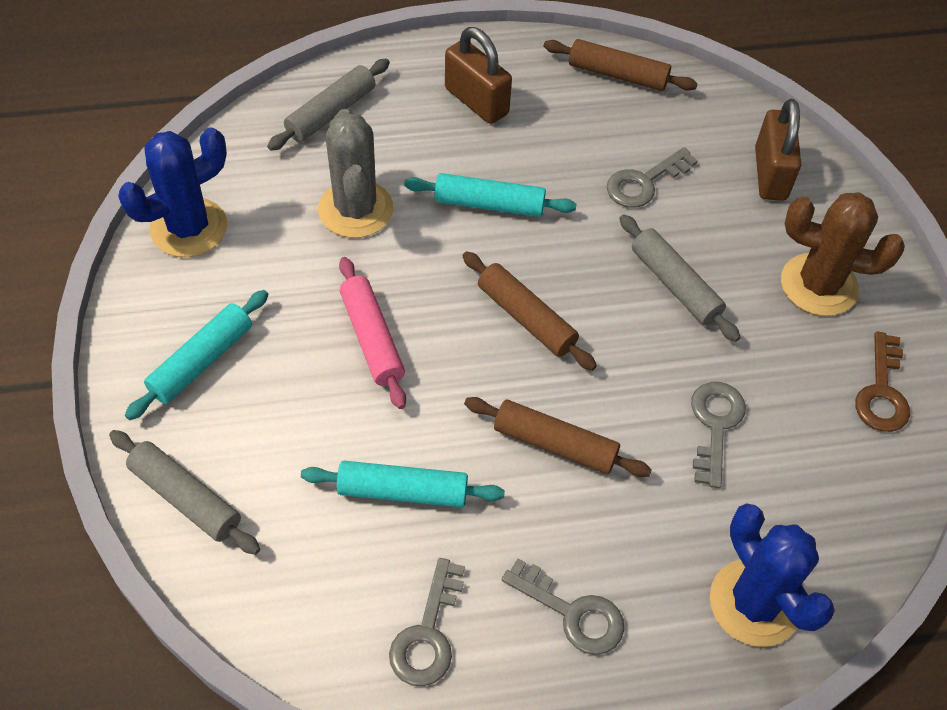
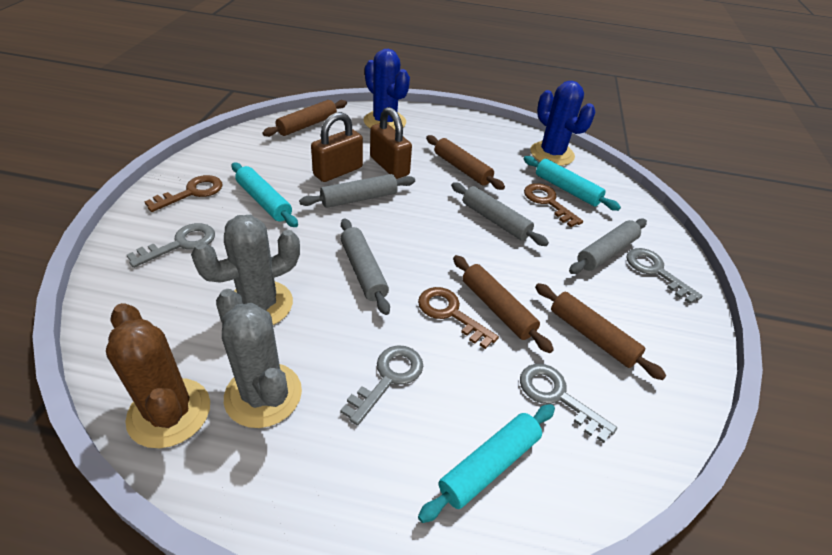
brown key: [855,332,910,432] = 1 -> [144,175,223,212] [418,287,499,349] [524,183,583,227] = 3
brown rolling pin: [462,251,597,371] [464,397,652,477] [544,39,698,91] = 3 -> [262,100,347,137] [426,135,505,190] [453,255,554,353] [535,283,666,380] = 4
grey cactus: [318,109,393,238] = 1 -> [191,215,300,325] [216,289,302,428] = 2
grey rolling pin: [109,430,260,555] [267,58,390,151] [619,214,740,342] = 3 -> [299,174,415,208] [340,218,390,315] [451,182,549,246] [569,219,647,274] = 4
pink rolling pin: [339,257,406,409] = 1 -> none = 0

